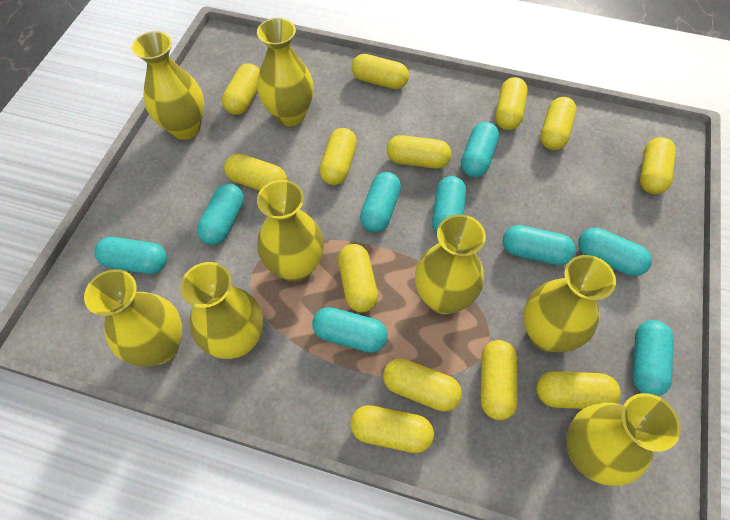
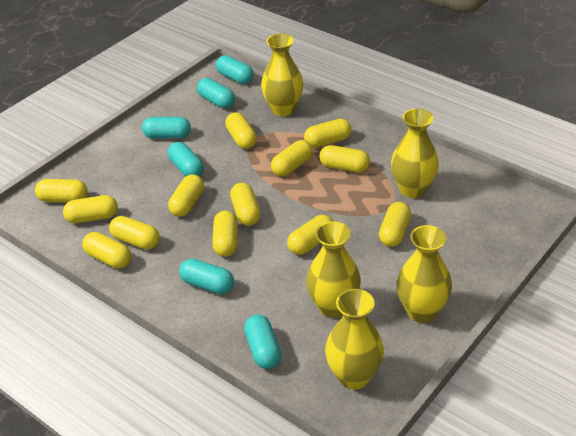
turquoise capsule: [94,237,167,274] [197,183,244,245] [312,307,388,353] [360,172,401,232] [432,176,466,234] [461,122,499,177] [503,225,576,265] [578,228,652,276] [633,320,673,396] = 9 -> [142,117,191,139] [168,142,204,176] [179,259,234,294] [197,78,235,108] [216,55,254,84] [244,315,281,369] = 6
yellow vase: [84,269,182,366] [132,31,204,140] [180,262,263,359] [257,18,314,127] [257,180,324,282] [415,214,486,314] [523,255,616,352] [566,393,681,486] = 8 -> [261,34,303,116] [306,221,361,318] [325,289,384,389] [391,108,439,198] [397,225,452,323] = 5

